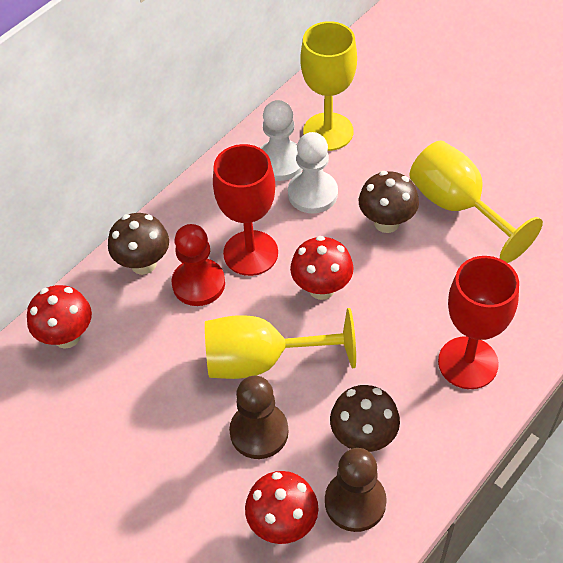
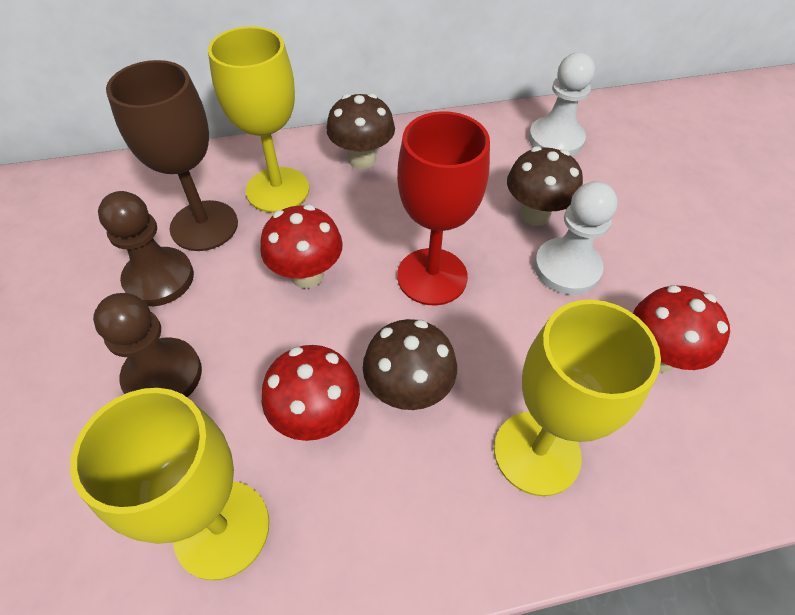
brown goblet: none = 0 -> [106,60,238,251] = 1
red goblet: [213,144,278,276] [438,256,519,389] = 2 -> [397,111,490,306] = 1
red pawn: [172,224,225,306] = 1 -> none = 0

